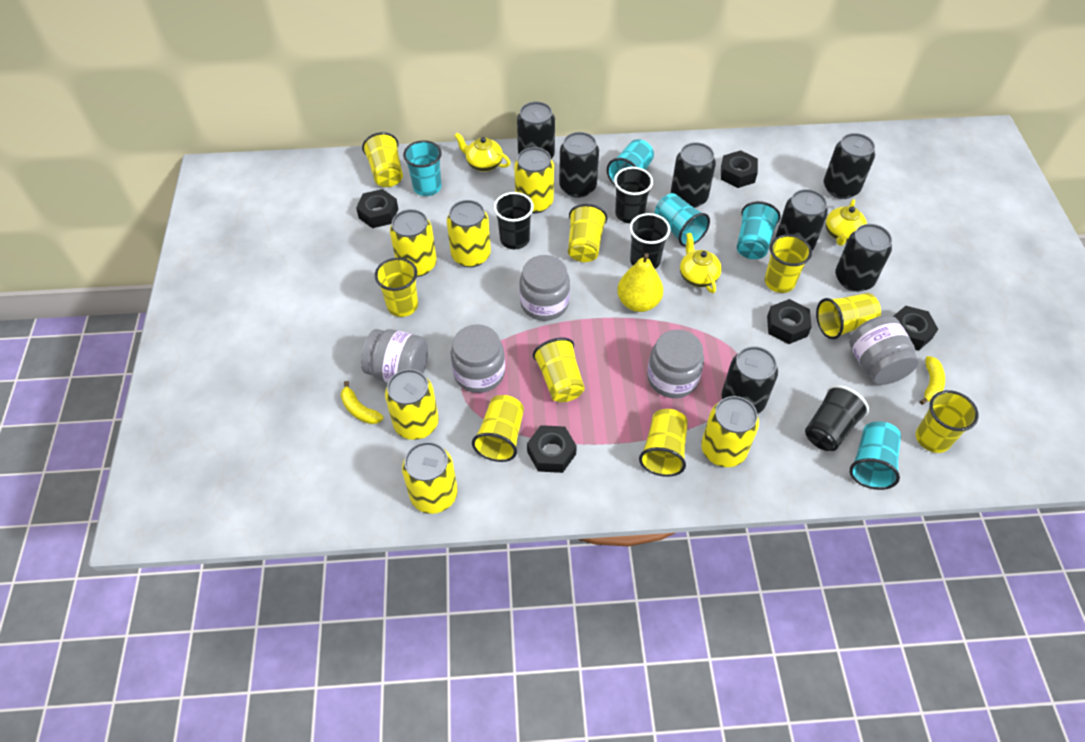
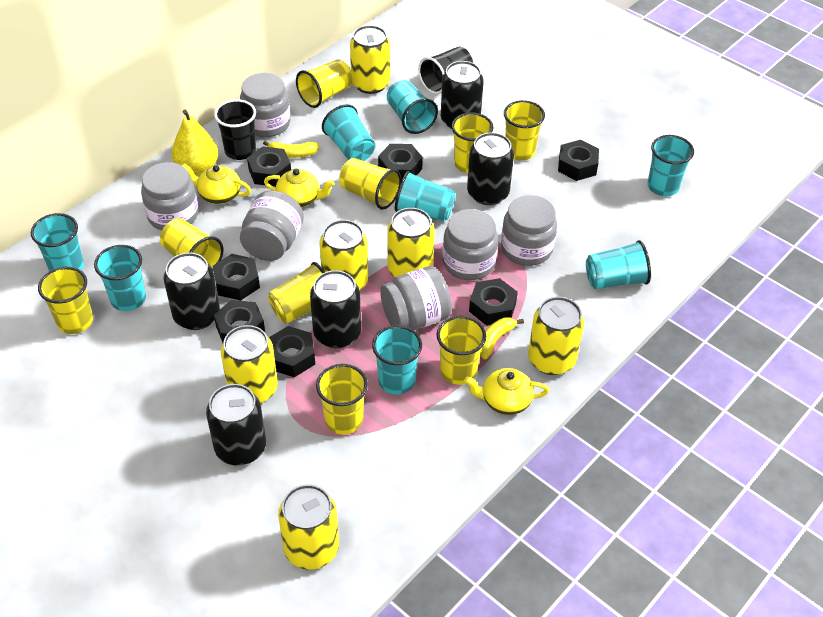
black can: [517,102,555,159] [559,132,599,198] [671,142,716,208] [721,346,778,414] [776,189,828,250] [824,133,875,199] [835,224,892,292] = 7 -> [164,252,220,330] [206,384,266,465] [310,270,361,348] [441,61,484,129] [467,132,514,205] = 5
black cup: [494,192,534,249] [614,167,653,223] [629,213,670,269] [805,385,869,451] = 4 -> [214,99,256,160] [418,47,473,94] = 2
black nut: [356,189,398,228] [527,425,577,473] [721,150,758,188] [767,299,812,344] [893,306,938,351] = 5 -> [213,254,260,301] [214,300,265,343] [247,146,291,187] [269,326,315,377] [378,144,423,181] [469,278,518,326] [558,140,599,181] = 7
grey jar: [361,329,428,383] [451,324,505,393] [519,255,570,321] [647,330,704,398] [849,316,919,385] = 5 -> [141,162,199,230] [240,73,290,137] [240,190,304,261] [380,266,452,330] [443,209,498,280] [501,195,557,266] = 6
turquoise cup: [403,140,442,196] [607,139,654,185] [655,193,710,247] [737,201,781,259] [849,421,901,490] = 5 -> [31,213,84,271] [94,245,146,311] [322,104,375,161] [372,325,422,395] [387,80,438,134] [395,171,456,222] [586,240,651,289] [647,135,694,196] = 8

